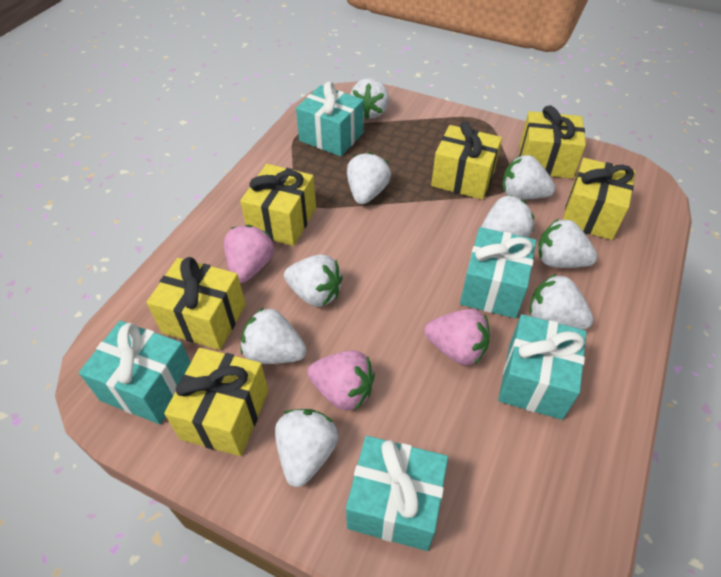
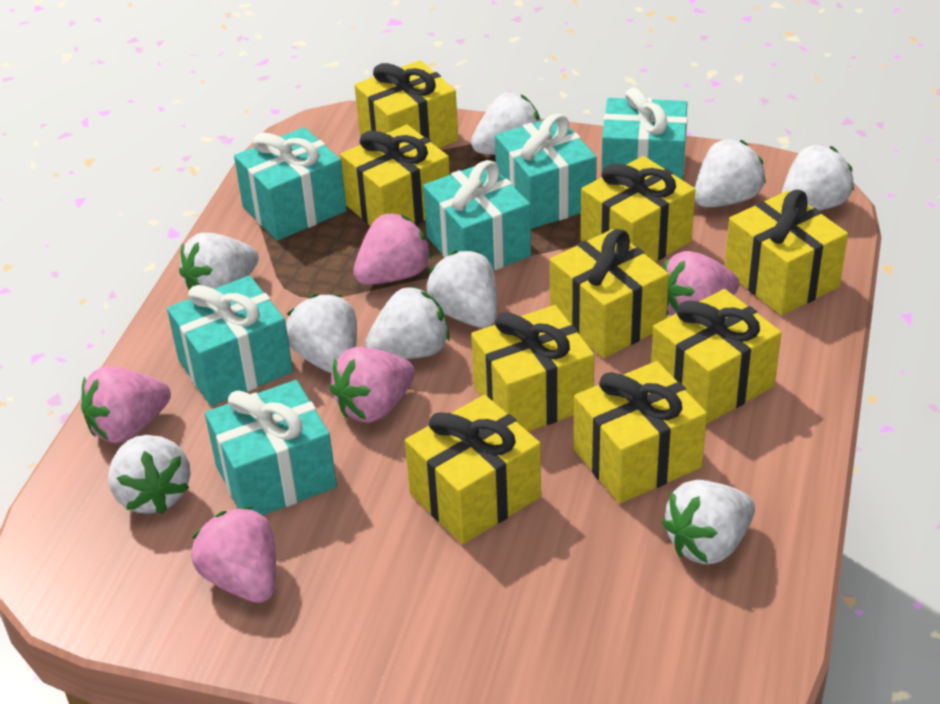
pink strawberry: [224,225,274,283] [307,350,375,411] [424,309,490,366] = 3 -> [81,366,171,443] [191,507,276,603] [330,347,415,423] [353,213,432,285] [663,251,739,316] = 5
turquoise gift: [79,321,191,424] [296,82,364,156] [346,436,448,551] [460,227,536,318] [498,314,587,420] = 5 -> [167,275,293,406] [205,380,337,516] [234,127,347,241] [423,160,531,270] [495,114,597,229] [601,88,687,180] = 6
yellow gift: [147,257,246,350] [164,348,269,456] [240,164,316,246] [431,121,502,200] [520,105,586,179] [562,158,636,240] = 6 -> [340,125,450,226] [355,60,458,148] [405,395,541,544] [471,305,594,431] [550,229,669,358] [574,361,707,503] [581,156,696,262] [651,289,782,424] [725,190,848,316] = 9

